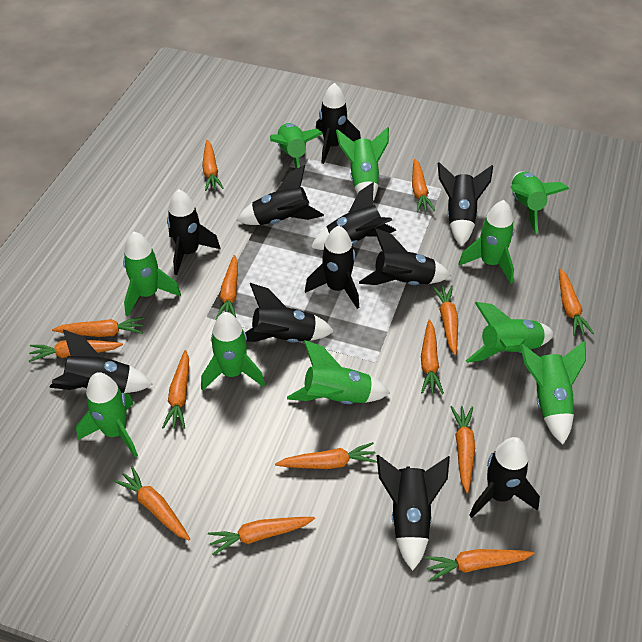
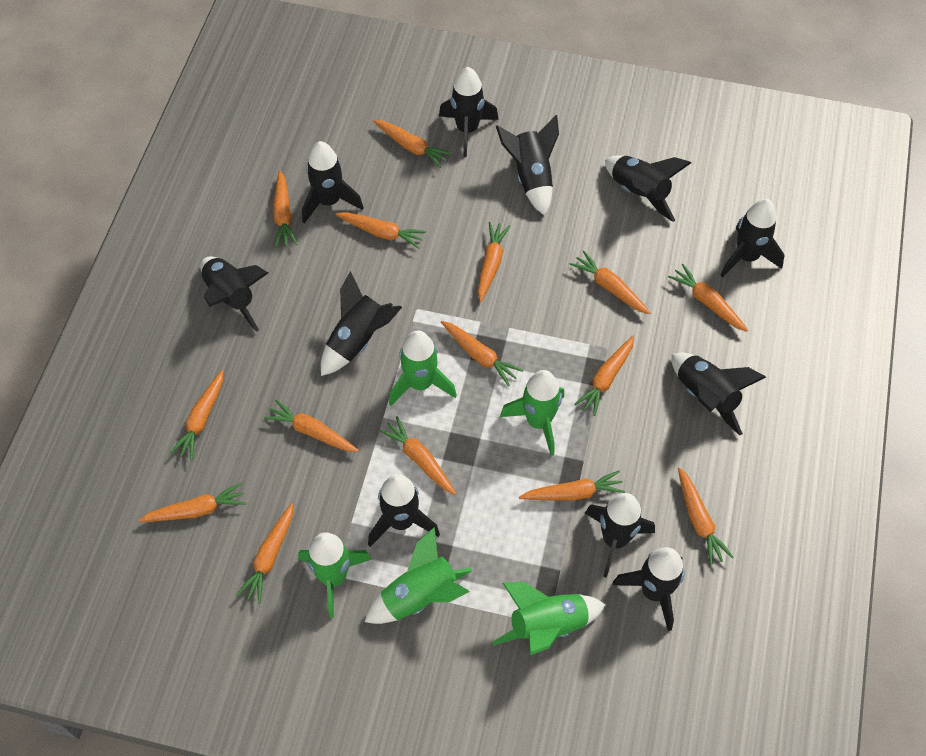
green rocket: [76,372,138,457] [123,232,181,317] [201,312,265,391] [270,123,323,169] [287,340,390,404] [336,127,389,201] [458,200,514,284] [466,302,554,363] [511,171,569,234] [520,341,586,444] = 10 -> [298,532,372,618] [365,527,472,624] [389,331,457,406] [492,582,605,655] [500,370,564,456] = 5
orange carrot: [29,340,123,362] [52,317,144,337] [113,466,190,540] [162,350,189,429] [202,140,223,191] [208,517,315,556] [215,255,238,320] [275,442,377,469] [412,159,436,212] [421,320,444,394] [425,549,534,581] [433,285,458,355] [450,406,475,493] [559,268,594,336] = 14 -> [139,483,246,522] [170,370,223,460] [237,503,293,604] [264,399,359,452] [273,170,297,247] [335,212,426,249] [373,120,452,168] [379,416,456,495] [441,321,523,386] [478,222,510,302] [519,471,625,501] [569,251,650,314] [574,336,634,416] [668,264,748,332] [678,467,734,566] = 15

